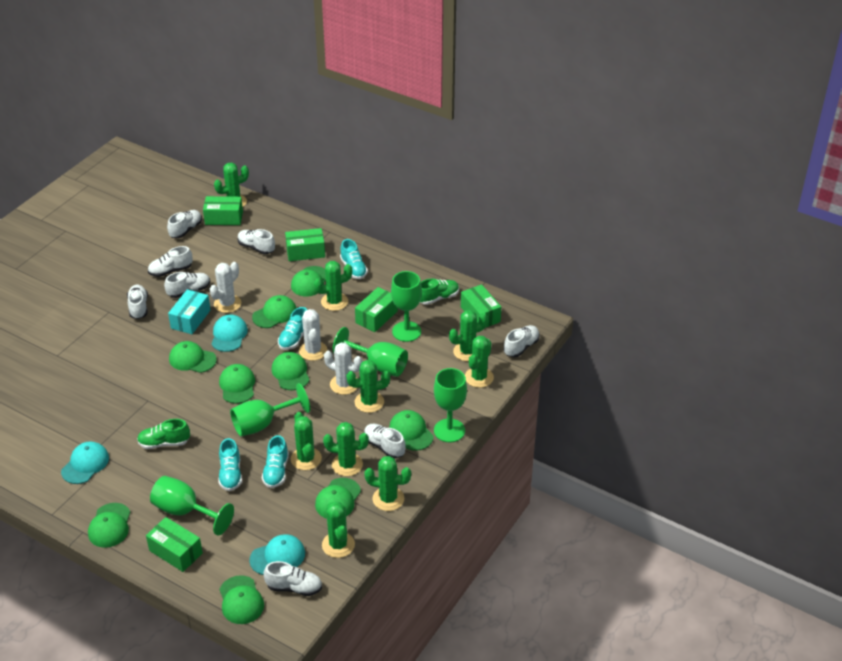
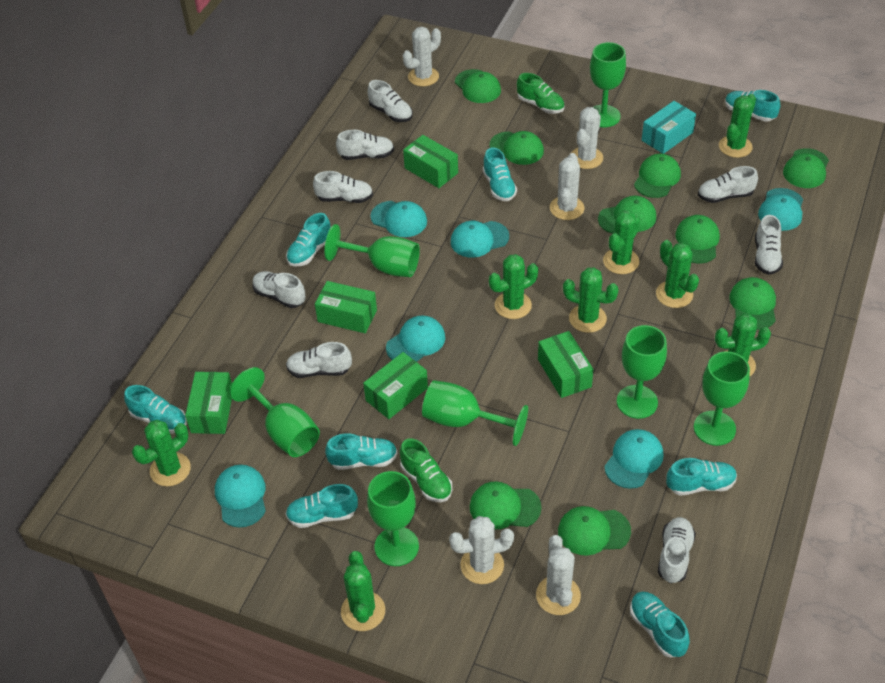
green cactus: [214,163,249,207] [291,412,322,470] [314,261,352,311] [322,502,355,558] [323,422,369,476] [346,360,390,413] [364,456,411,511] [449,310,488,361] [465,336,494,388] = 9 -> [132,420,191,486] [341,551,385,631] [489,254,538,319] [563,267,619,333] [603,210,640,274] [656,240,699,308] [715,313,771,377] [719,94,756,158] = 8
green goblet: [150,476,234,536] [230,383,310,436] [333,327,408,377] [391,271,422,342] [434,368,467,442] = 5 -> [230,367,320,457] [324,224,420,277] [367,471,419,566] [422,380,528,446] [590,42,626,127] [617,325,667,419] [694,351,750,446] = 7
turquoise cap: [61,441,109,484] [212,314,248,352] [249,534,305,575] = 3 -> [215,465,266,528] [370,201,427,237] [386,315,445,362] [451,221,509,257] [604,429,664,489] [758,188,803,231] = 6
turquoise shoe: [218,438,242,491] [262,435,289,488] [278,307,307,350] [340,239,368,279] = 4 -> [124,385,187,434] [285,484,358,528] [286,213,331,266] [325,433,397,470] [483,147,517,201] [630,592,690,658] [666,458,737,496] [725,90,780,122] = 8
white cactus: [210,262,241,313] [299,309,327,361] [324,342,363,395] = 3 -> [403,27,441,87] [449,516,514,584] [536,535,581,615] [550,153,584,220] [571,107,603,169] = 5

